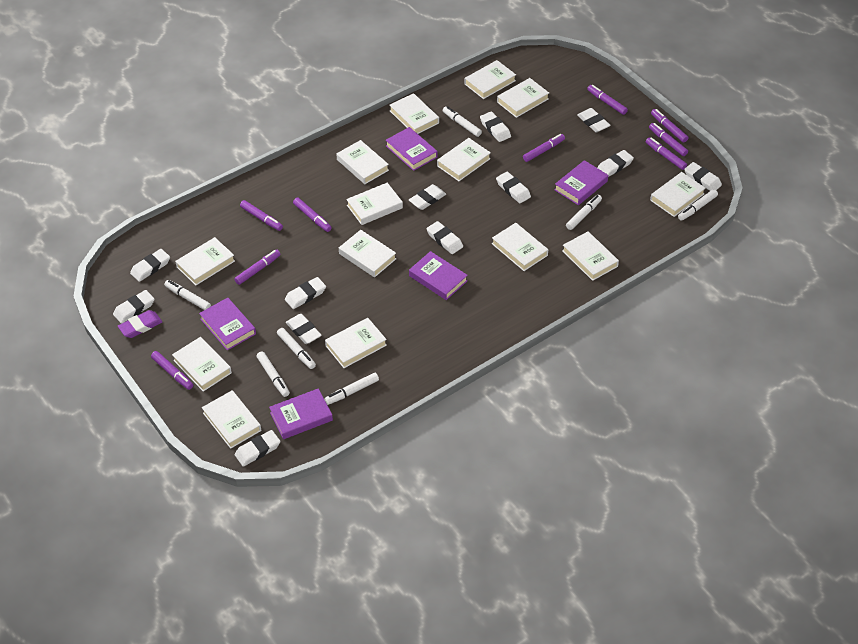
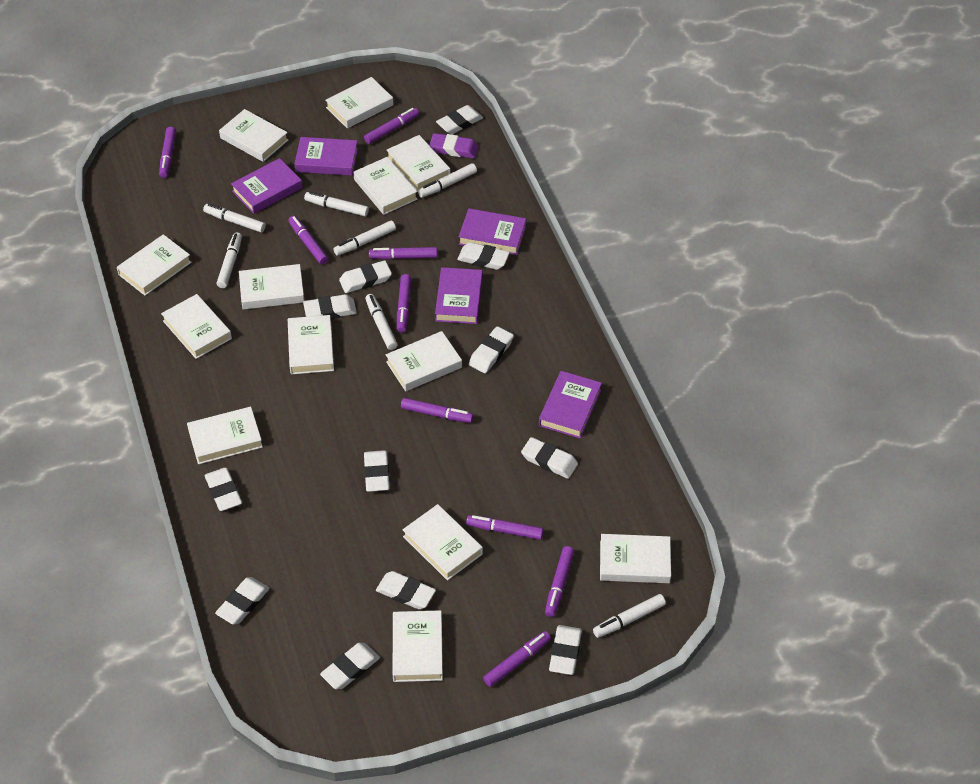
white book: [172,337,232,392] [175,237,235,286] [202,390,261,449] [325,318,387,368] [336,140,389,184] [339,230,396,277] [346,183,403,225] [390,93,439,134] [437,138,491,181] [464,60,516,99] [492,223,548,271] [497,78,549,118] [562,232,619,281] [650,172,706,217] = 14 -> [117,234,191,296] [161,294,232,359] [187,407,263,464] [219,109,288,162] [239,264,304,309] [288,315,334,374] [325,77,393,129] [353,157,418,215] [386,331,462,391] [387,135,450,192] [393,610,443,682] [403,504,483,581] [600,534,671,583] = 13

